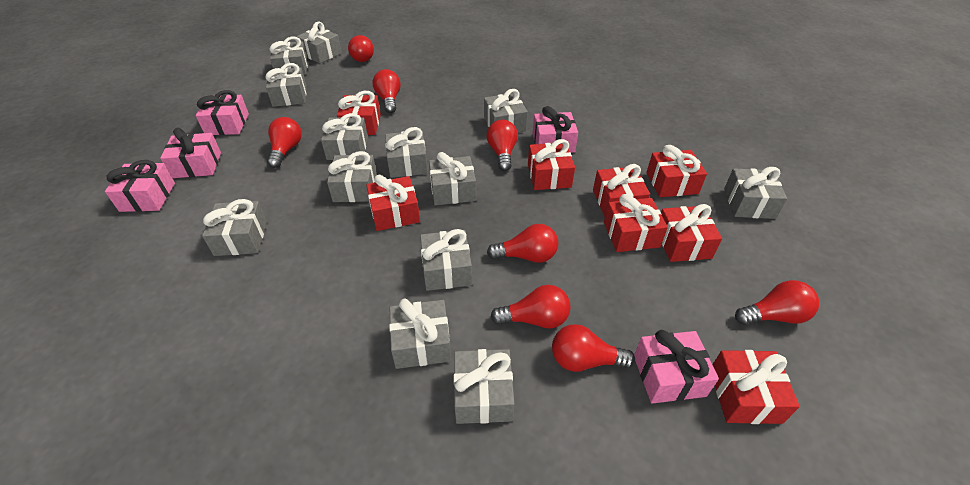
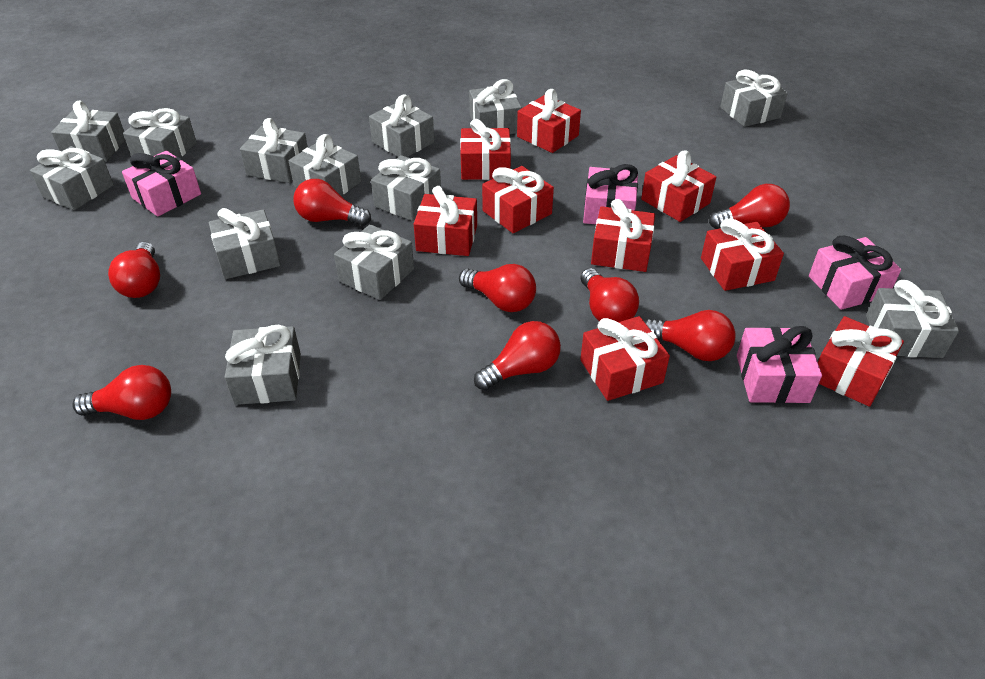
pink gift: [105,160,175,212] [160,128,221,178] [196,90,249,135] [532,106,578,153] [634,330,719,404] = 5 -> [122,151,201,216] [583,164,638,224] [737,326,822,403] [809,236,901,310] = 4
red gift: [337,91,381,135] [366,175,420,231] [528,139,575,190] [593,164,650,217] [604,194,668,252] [647,145,707,197] [661,204,722,262] [713,350,800,424] = 8 -> [414,186,477,256] [460,119,511,180] [482,166,554,233] [517,89,581,153] [580,316,670,401] [591,199,655,272] [641,150,716,222] [701,218,784,291] [818,316,904,407] = 9

